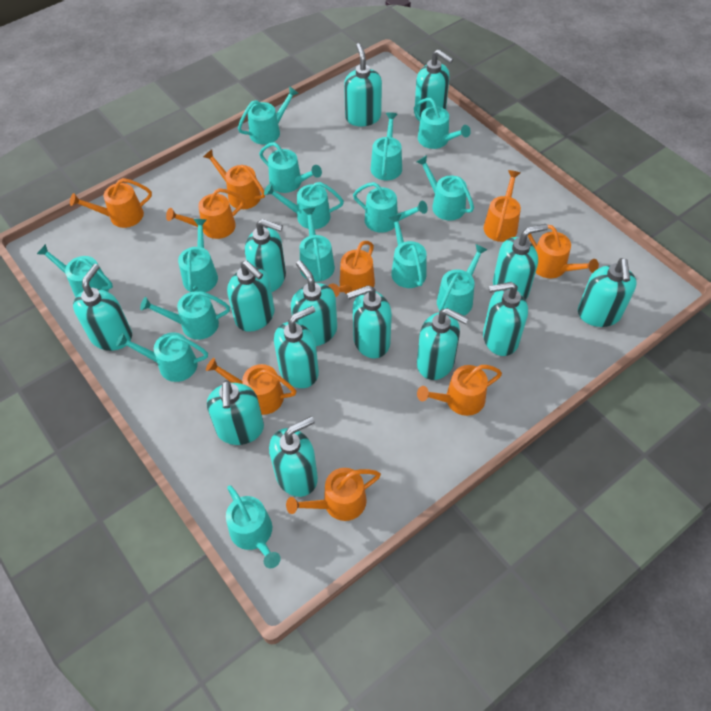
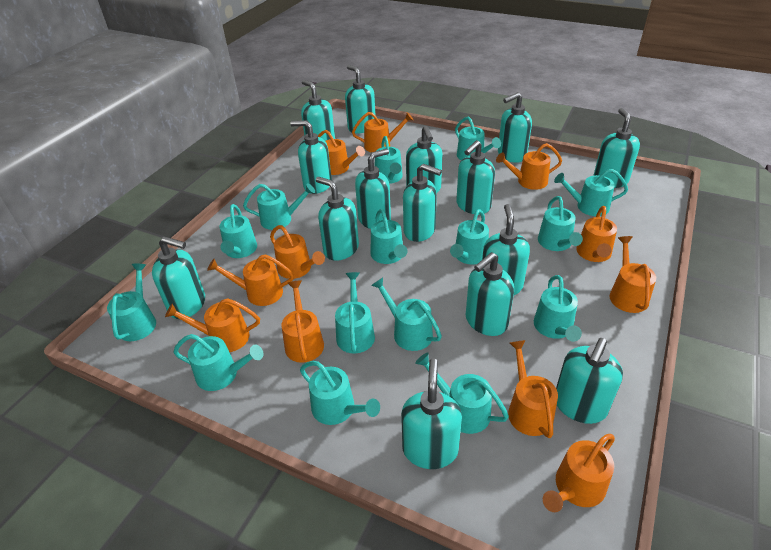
orange watering can: [70,178,152,228] [166,188,245,239] [203,149,265,209] [206,358,296,415] [286,468,381,521] [328,241,375,297] [417,365,502,416] [484,170,521,242] [528,225,599,278] = 9 -> [165,299,260,352] [207,254,294,306] [270,225,325,279] [281,280,324,363] [318,130,365,175] [352,112,413,153] [496,143,562,190] [508,340,558,438] [543,434,615,512] [576,206,617,262] [609,236,656,313] = 11
turquoise soap dispenser: [73,264,132,351] [207,380,264,445] [227,260,275,332] [245,219,286,292] [269,416,318,497] [274,306,319,388] [291,260,337,346] [344,43,382,126] [347,285,392,358] [414,49,453,121] [417,308,469,380] [483,282,528,356] [493,224,548,300] [578,258,637,327] = 14 -> [152,236,205,319] [290,120,332,194] [301,80,335,141] [316,177,359,261] [345,65,376,133] [355,149,391,229] [401,358,462,469] [403,164,442,242] [406,126,442,192] [456,140,495,214] [466,252,514,336] [482,204,530,295] [498,92,532,163] [556,338,623,424] [593,108,640,188] = 15

